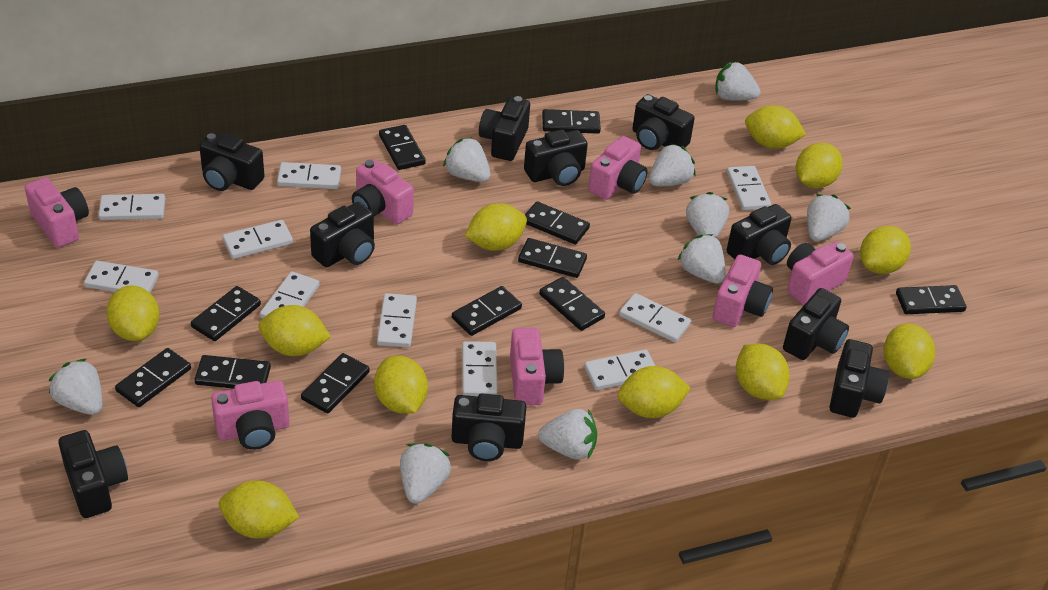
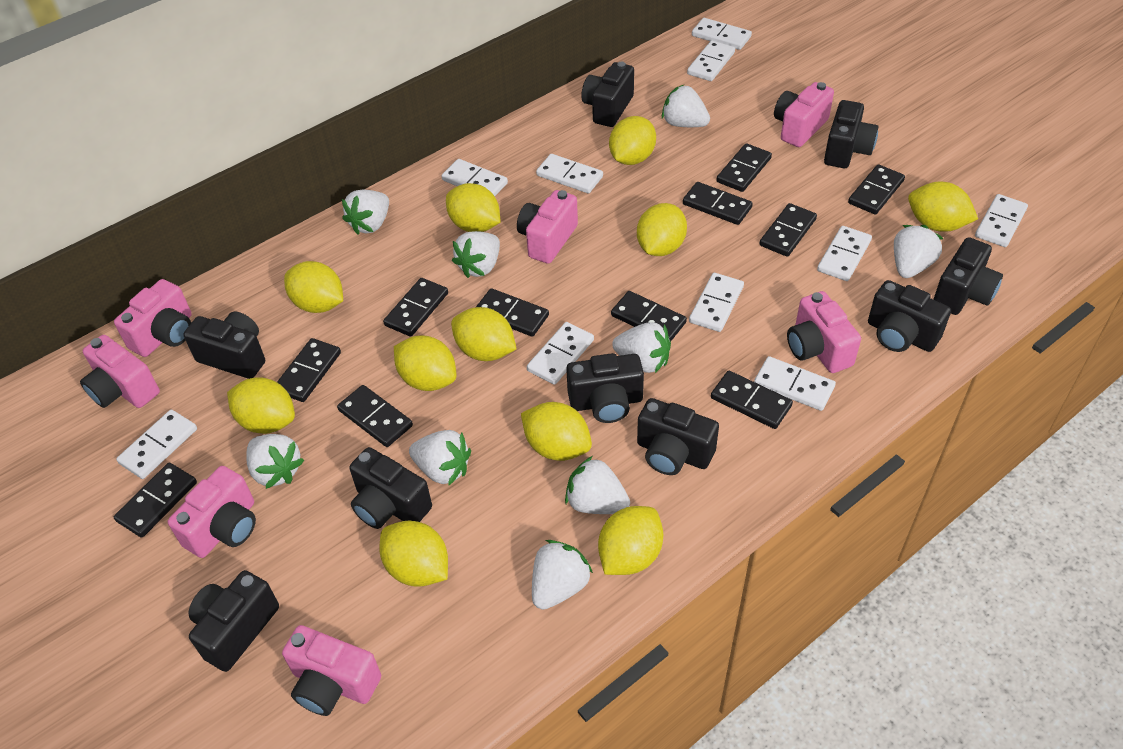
black camera: [58,430,128,518] [199,132,264,191] [310,202,375,267] [452,393,527,461] [479,96,530,161] [524,129,588,186] [632,94,695,150] [727,204,792,265] [783,288,849,360] [829,339,889,418] = 10 -> [183,312,265,379] [189,570,279,672] [349,447,432,529] [566,353,644,423] [581,62,634,127] [637,398,719,475] [824,100,878,168] [868,280,951,352] [933,237,1003,315] = 9

